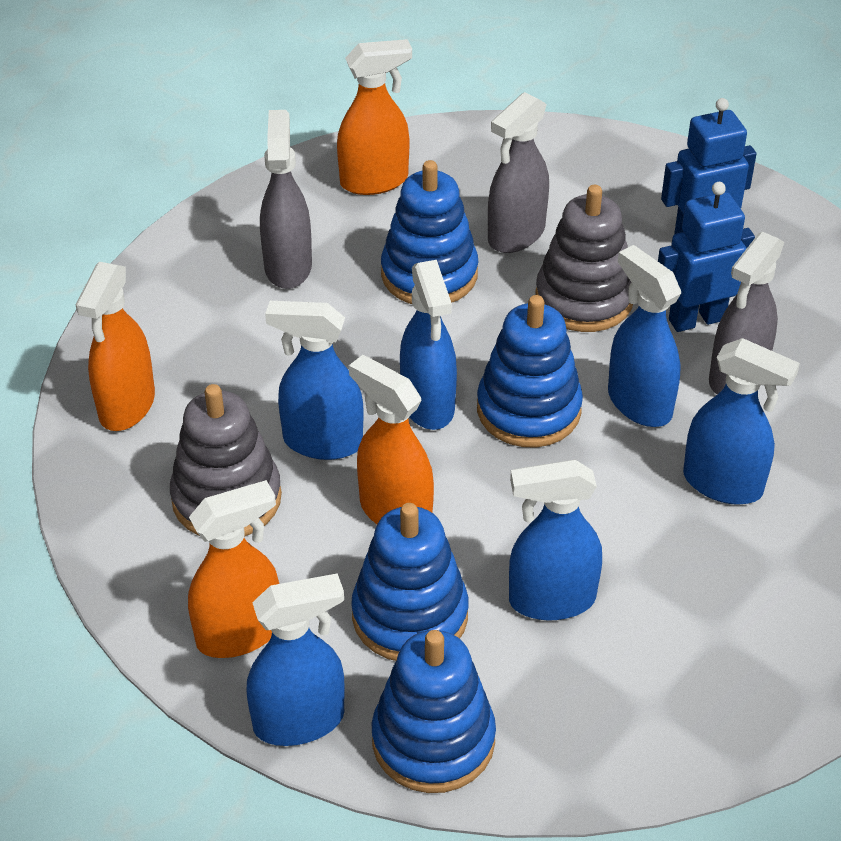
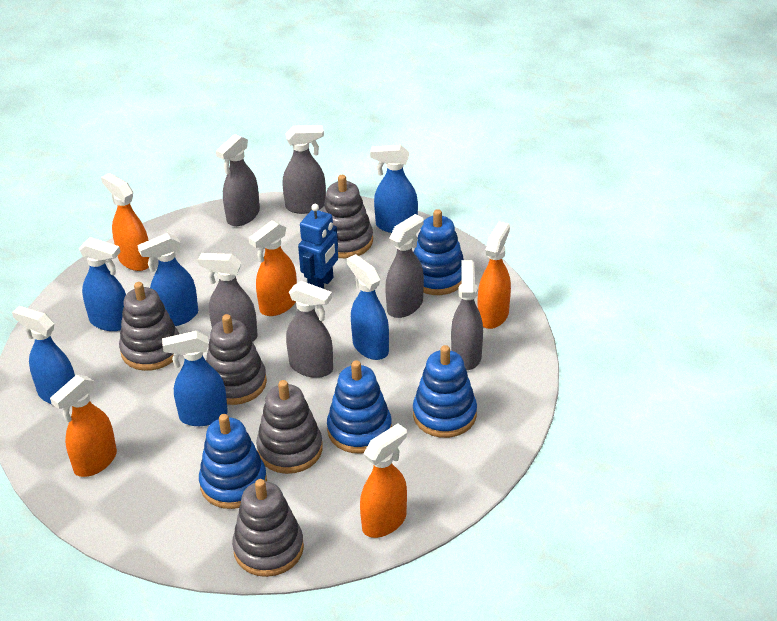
blue robot: [658,182,755,332] [661,98,757,235] = 2 -> [298,204,338,289] = 1
grey spray bottle: [260,110,312,289] [488,92,549,253] [709,232,784,395] = 3 -> [198,253,258,342] [216,134,260,226] [282,125,326,214] [286,281,333,378] [385,214,424,318] [451,260,483,370] = 6
grey stacking toy: [170,384,282,537] [535,185,633,332] = 2 -> [119,282,179,371] [206,314,267,405] [232,479,304,577] [256,380,323,474] [322,175,373,258] = 5
orange spray bottle: [76,262,155,431] [188,480,279,658] [337,39,412,195] [349,355,434,524] = 4 -> [50,375,117,477] [101,173,149,271] [249,220,297,316] [360,423,407,538] [478,222,511,329] = 5

